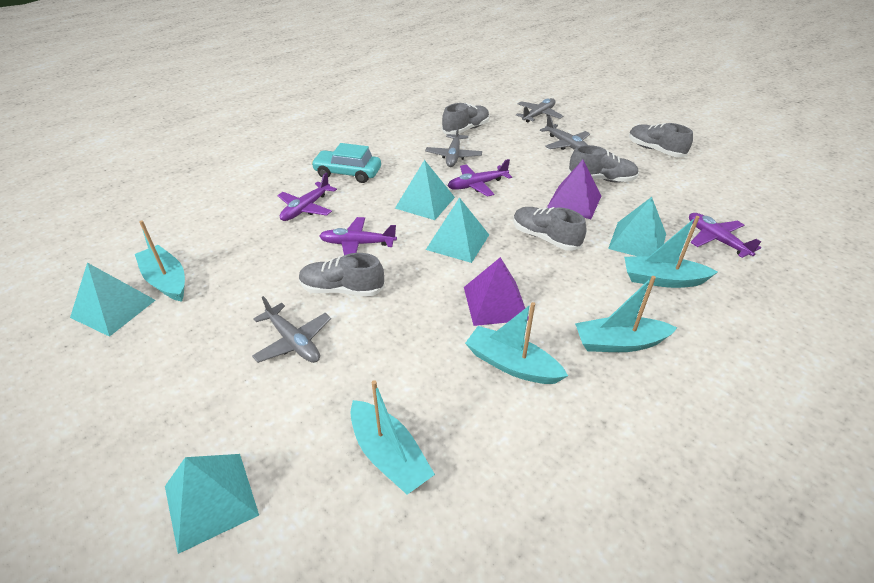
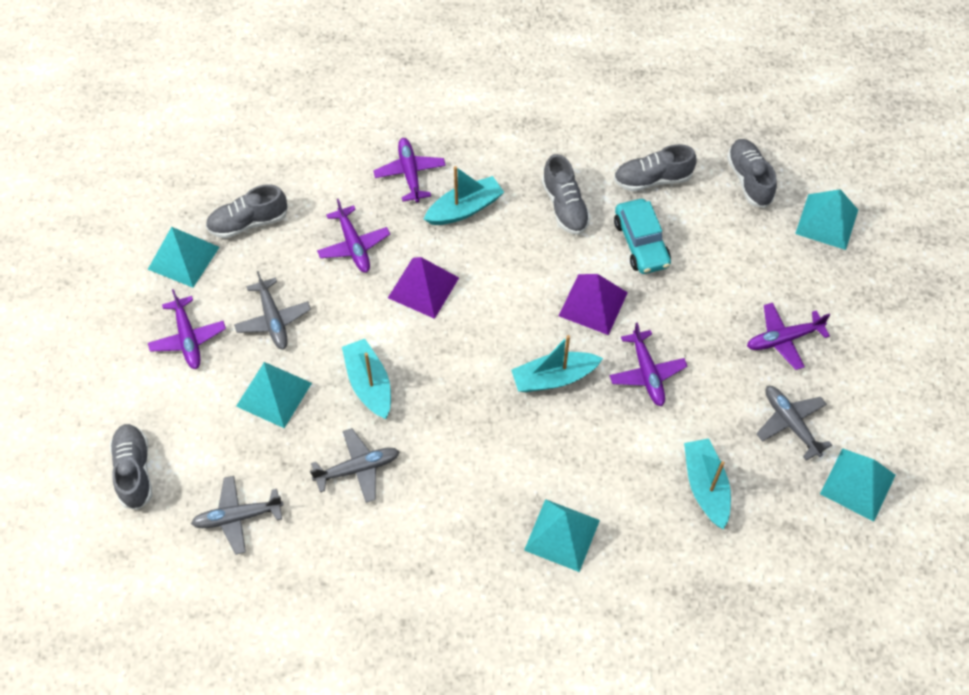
purple plane: [278,172,337,221] [319,217,397,255] [448,159,512,197] [689,213,761,258] = 4 -> [148,289,226,369] [317,199,390,273] [373,138,446,203] [610,322,688,406] [747,303,830,370] = 5
turquoise boat: [135,220,185,302] [350,380,435,495] [465,302,568,384] [575,276,677,352] [624,216,718,288] = 5 -> [342,339,391,419] [424,166,504,225] [511,335,603,392] [684,439,731,529] = 4

